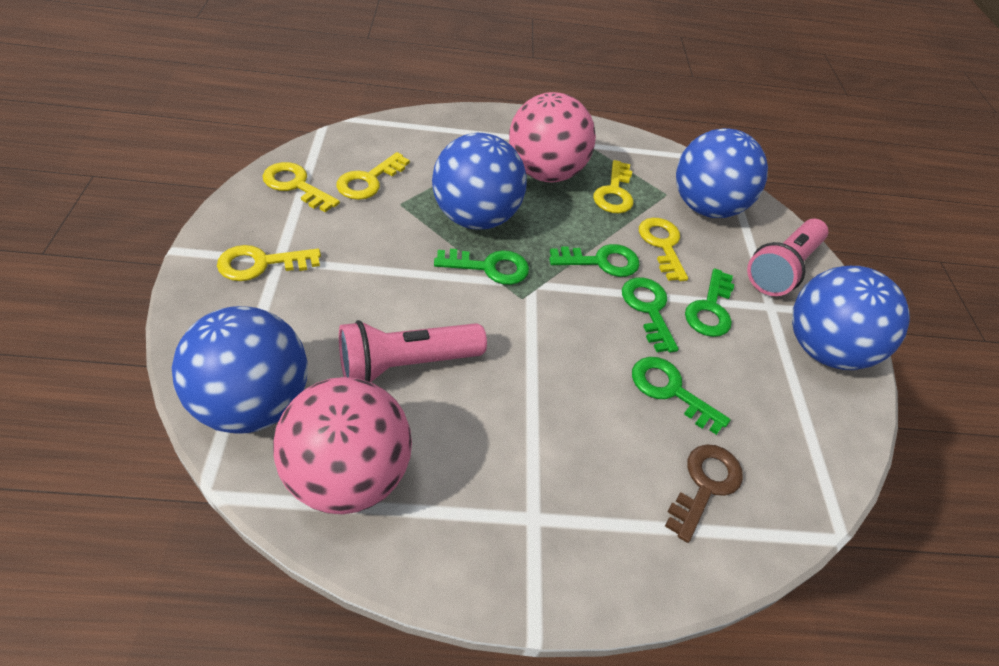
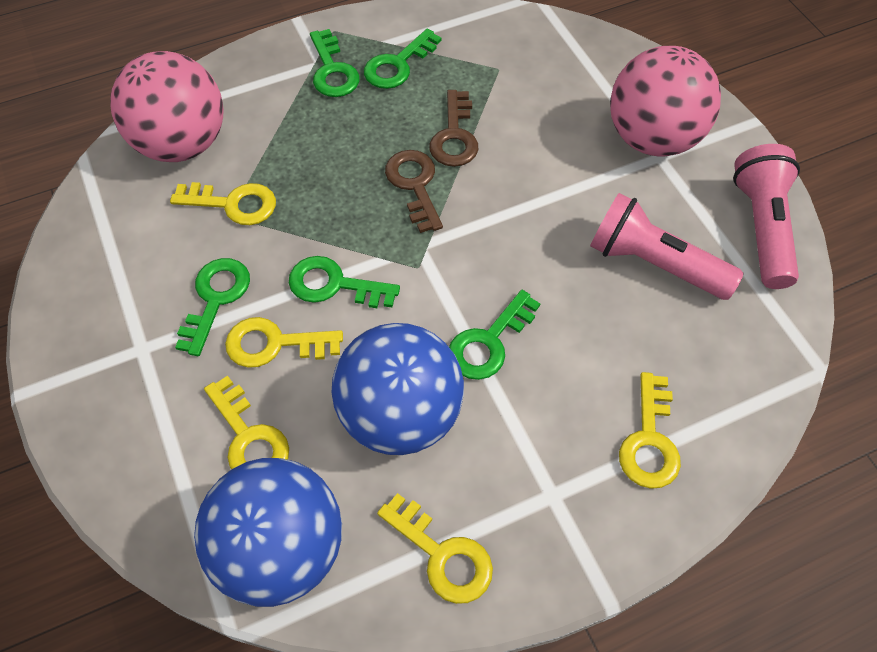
blue ball: [172,306,308,434] [432,133,527,230] [676,128,768,218] [792,266,910,370] = 4 -> [194,458,342,607] [332,323,464,455] = 2
brown key: [665,444,743,543] = 1 -> [385,150,443,233] [429,90,478,167] = 2

